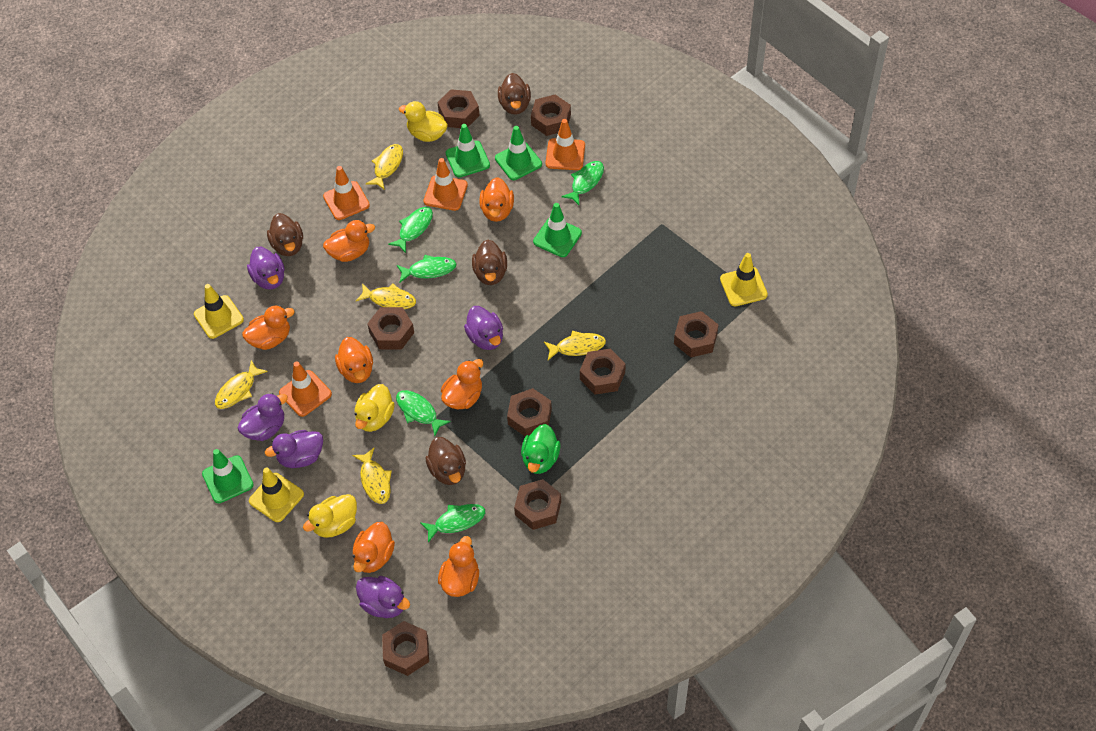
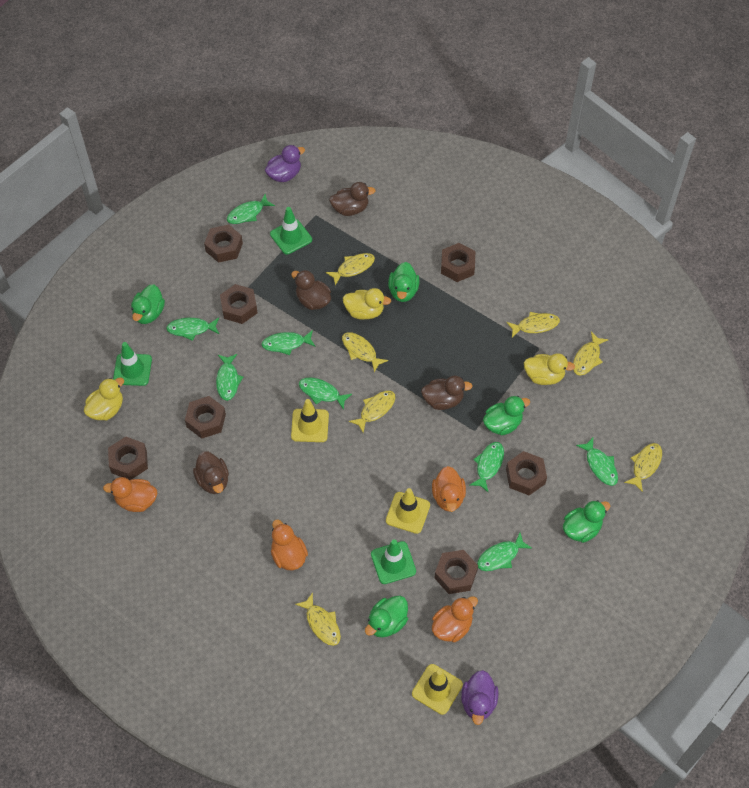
brown nut: [367,307,414,349] [382,621,429,676] [437,89,480,128] [507,388,552,437] [514,479,561,530] [531,94,571,136] [580,349,626,395] [674,311,718,358] = 8 -> [108,437,148,480] [185,396,226,439] [204,225,243,263] [220,284,257,324] [434,550,478,594] [441,243,475,282] [506,451,547,495] = 7
green duck: [521,424,560,474] = 1 -> [131,284,165,324] [365,596,408,638] [388,262,419,302] [483,396,530,436] [563,500,610,543] = 5
green fish: [388,207,433,253] [396,390,451,436] [397,255,456,283] [420,504,485,543] [561,161,604,205] = 5 -> [166,318,219,341] [216,354,243,401] [227,194,275,224] [261,330,315,355] [299,378,352,410] [470,442,504,493] [477,533,532,571] [576,438,618,486] = 8
green traffic cone: [202,449,254,503] [446,124,490,177] [495,126,542,180] [533,203,582,257] = 4 -> [113,342,152,386] [270,207,312,255] [371,539,416,584] = 3
orange duck: [242,305,295,350] [323,220,375,262] [335,337,373,383] [353,522,395,573] [438,536,479,597] [441,359,483,409] [479,177,514,222] = 7 -> [103,477,157,512] [271,519,308,570] [432,466,466,512] [432,596,478,642] = 4
orange traffic cone: [279,361,332,417] [323,166,370,220] [424,158,468,211] [546,119,585,170] = 4 -> none = 0
purple duck: [238,393,288,441] [247,247,285,290] [265,430,323,468] [356,576,410,618] [464,306,503,350] = 5 -> [265,145,305,182] [461,670,498,725] = 2
yellow fish: [215,360,268,409] [352,448,392,504] [356,283,416,309] [366,144,403,190] [544,331,606,360] = 5 -> [295,593,341,646] [326,253,375,286] [342,332,388,373] [349,391,395,433] [506,312,560,338] [573,332,609,376] [624,443,662,492] = 7

